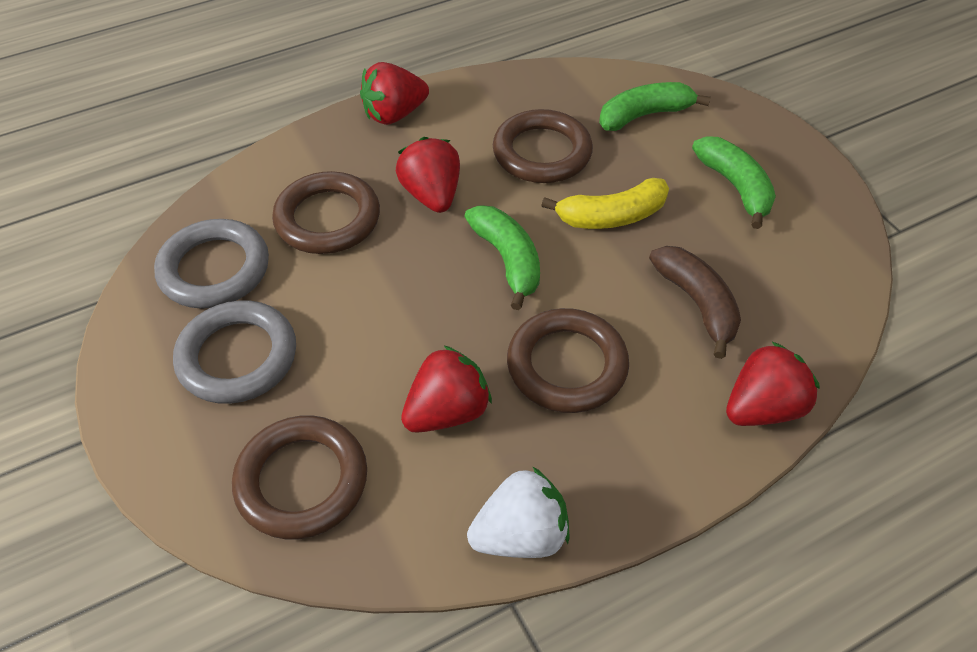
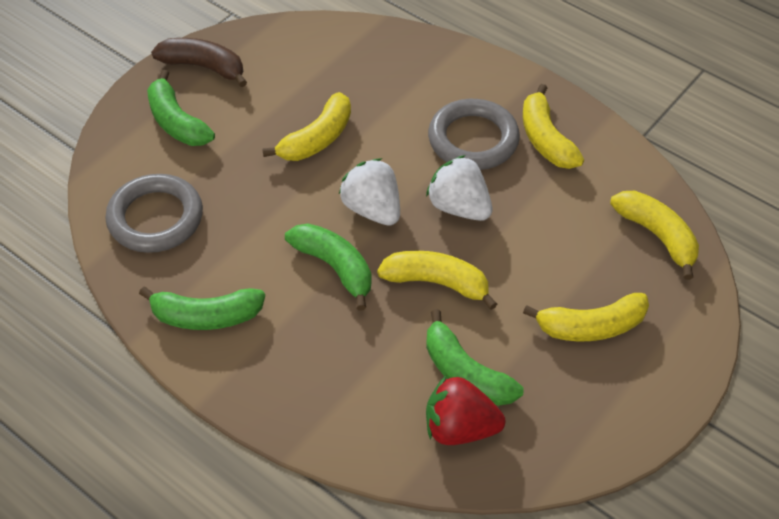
brown ring: [232,415,367,539] [272,171,380,254] [493,109,593,183] [507,308,629,413] = 4 -> none = 0
green banana: [464,205,540,310] [599,82,711,131] [692,136,776,229] = 3 -> [139,287,265,330] [147,70,215,146] [285,224,372,311] [426,309,523,406] = 4
red strawberry: [360,62,429,125] [396,137,460,213] [401,345,492,433] [726,342,820,426] = 4 -> [426,376,506,445] = 1
white strawberry: [467,466,570,558] = 1 -> [339,158,400,226] [426,155,493,221] = 2
yellow banana: [541,178,669,229] = 1 -> [262,92,351,161] [377,251,497,310] [523,84,584,169] [523,293,649,341] [610,191,699,280] = 5

